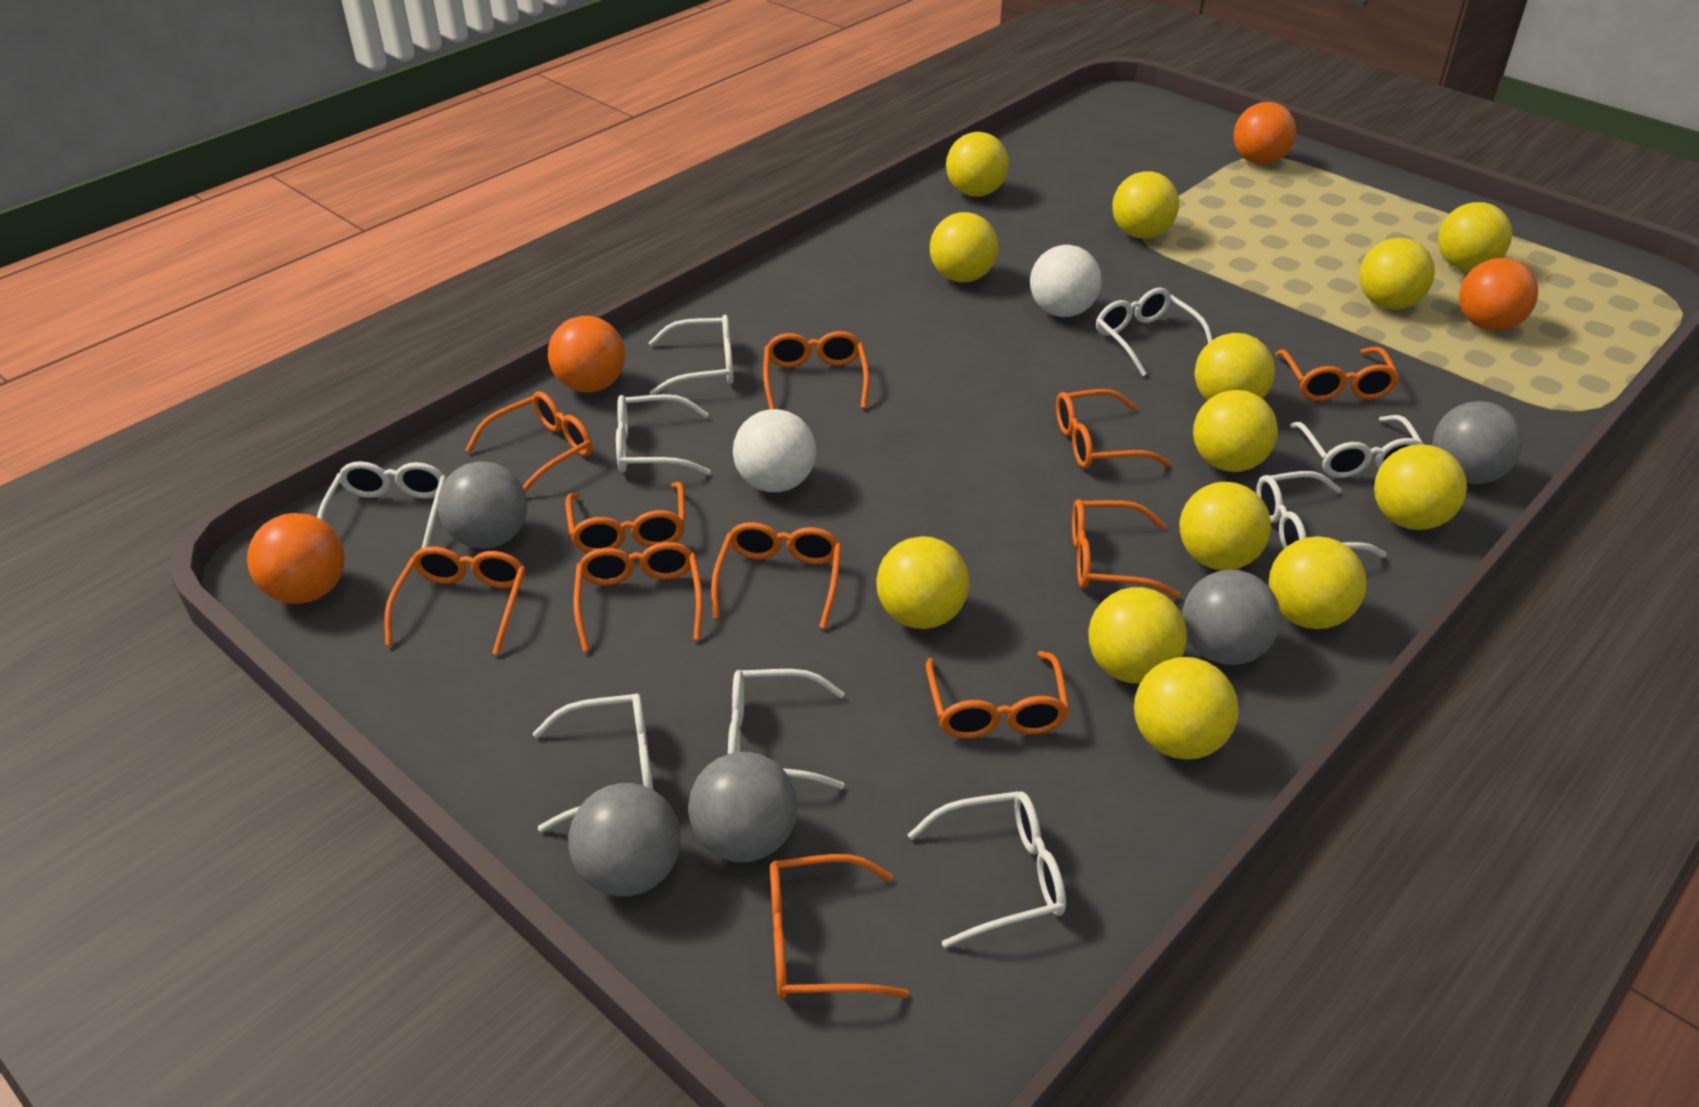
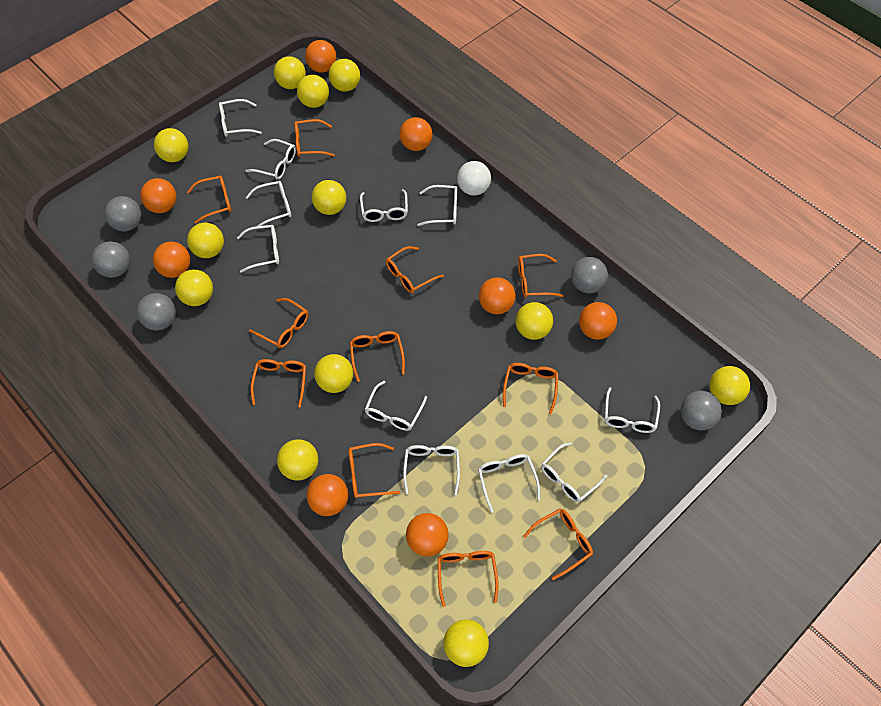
orange ball: [247,513,345,604] [548,316,625,392] [1234,102,1296,165] [1459,258,1538,331] = 4 -> [140,178,176,213] [153,242,190,278] [305,40,336,73] [306,474,348,516] [399,117,432,151] [406,513,449,557] [479,277,516,314] [579,302,617,340] = 8
white ball: [733,409,816,492] [1030,245,1102,317] = 2 -> [457,161,491,196] = 1
white glasses: [317,461,447,548] [533,693,654,832] [616,394,711,475] [649,315,734,395] [728,669,845,789] [908,791,1066,948] [1096,287,1213,376] [1256,471,1387,558] [1290,415,1423,478] = 9 -> [219,99,262,137] [237,225,279,273] [246,139,296,180] [246,181,291,226] [360,189,408,222] [364,381,427,431] [403,445,460,495] [417,185,458,226] [478,454,540,513] [541,442,608,502] [605,387,660,433] = 11
yellow ball: [876,536,969,629] [930,212,998,282] [946,132,1009,197] [1089,587,1187,684] [1112,171,1179,238] [1134,657,1239,759] [1180,482,1271,570] [1193,390,1278,472] [1195,333,1275,401] [1269,536,1367,629] [1359,238,1435,309] [1374,444,1467,530] [1438,202,1512,271] = 13 -> [154,128,189,162] [175,269,213,306] [187,223,224,258] [274,56,306,89] [277,439,318,481] [297,75,329,108] [312,180,346,215] [314,354,353,393] [329,59,360,92] [444,619,489,667] [516,302,553,340] [709,366,750,405] = 12

